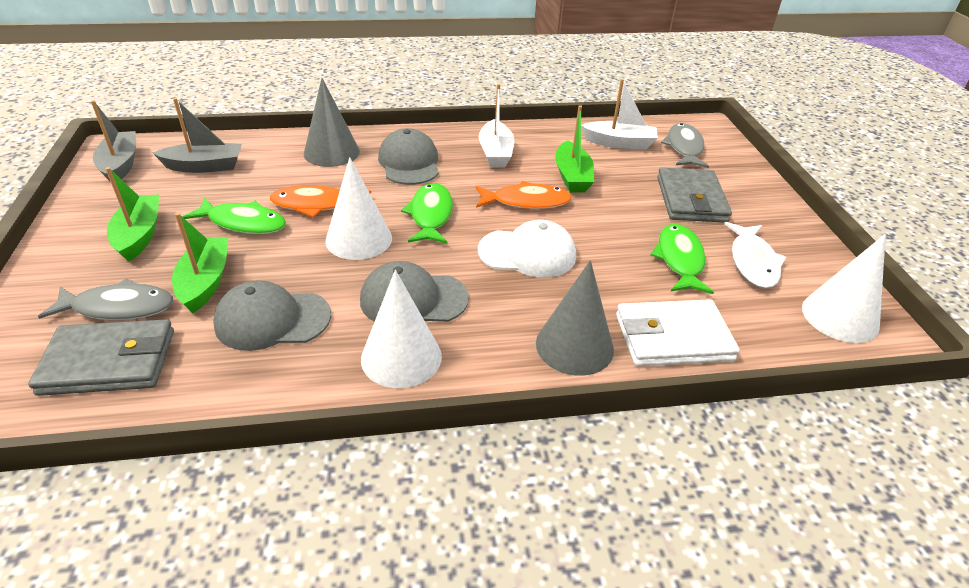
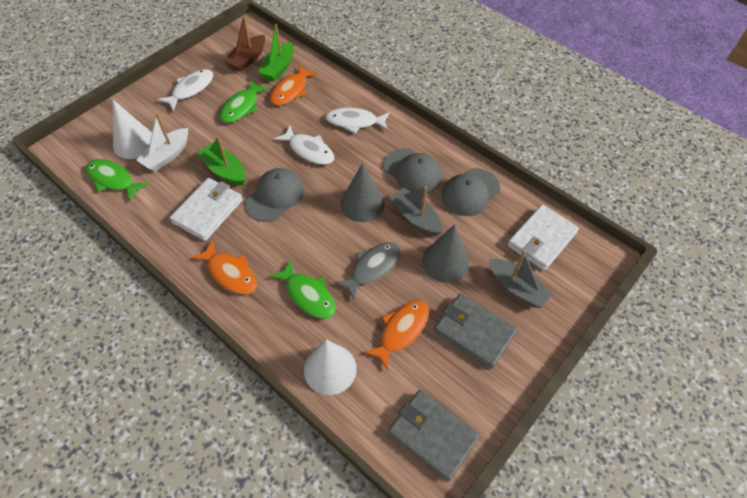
brown boat: none = 0 -> [224,15,265,72] = 1
green boat: [105,167,159,262] [172,213,228,313] [555,105,594,193] = 3 -> [197,136,245,185] [258,24,294,82] = 2
grey fish: [38,278,173,321] [661,123,709,168] = 2 -> [334,242,400,300] = 1
orange fish: [270,185,371,217] [476,181,572,209] = 2 -> [191,240,257,294] [270,64,318,105] [364,301,429,370] = 3
white boat: [479,84,515,168] [581,79,658,149] = 2 -> [137,113,188,171] = 1
white cap: [478,220,576,278] = 1 -> none = 0
white cone: [326,157,392,260] [361,270,442,388] [802,234,886,343] = 3 -> [113,100,152,159] [304,340,357,395] = 2
white fish: [724,222,786,288] = 1 -> [157,69,213,111] [274,126,334,165] [325,108,390,133] = 3
white wallet: [616,299,740,367] = 1 -> [170,178,243,241] [507,205,579,271] = 2

